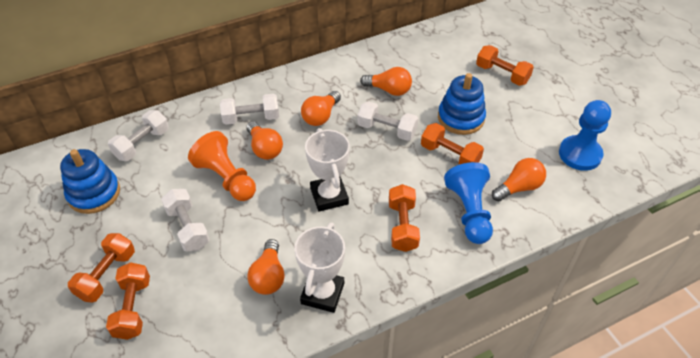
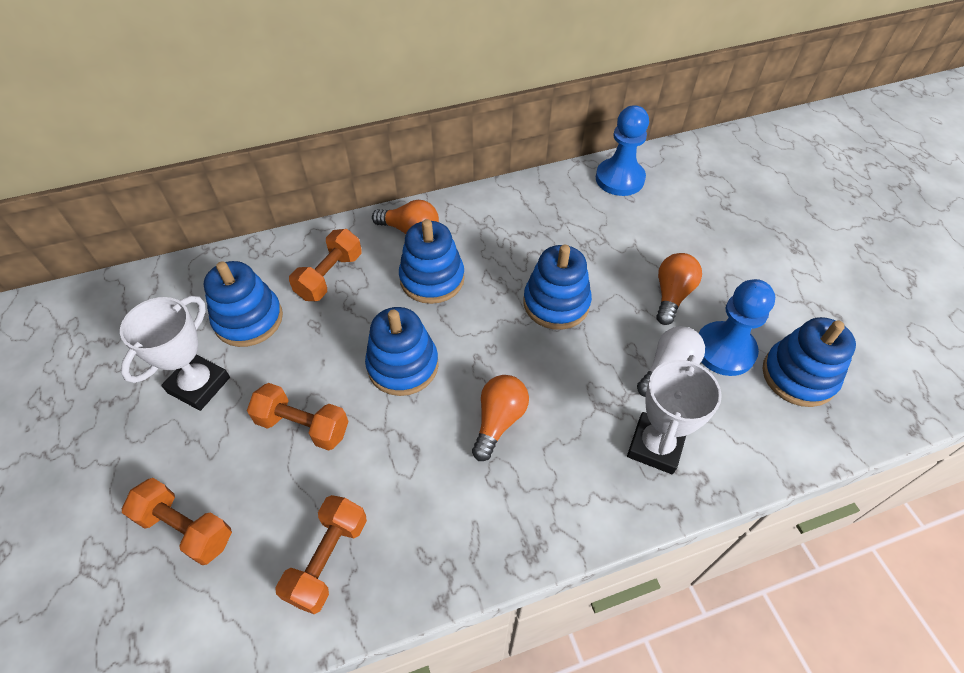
blue stacking toy: [60,149,120,214] [438,73,486,135] = 2 -> [204,261,283,347] [365,307,439,396] [399,219,465,304] [523,245,592,330] [762,317,856,407] = 5
orange dumbbell: [68,233,135,303] [106,262,150,340] [389,184,420,252] [421,123,484,165] [476,45,534,86] = 5 -> [122,478,232,565] [247,383,349,451] [275,495,367,614] [289,229,362,301] = 4
orange light bulb: [246,121,283,160] [247,239,285,295] [301,91,341,126] [360,67,412,96] [492,158,546,202] = 5 -> [372,200,439,234] [472,375,529,461] [656,253,702,325] = 3
orange pawn: [188,131,256,201] = 1 -> none = 0
white dumbbell: [108,110,169,161] [161,189,209,251] [220,93,279,125] [357,101,418,141] = 4 -> none = 0
white light bulb: none = 0 -> [637,326,705,397] = 1

